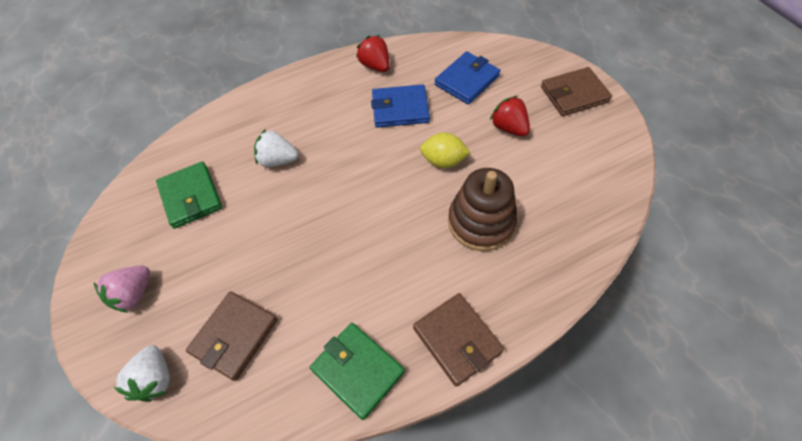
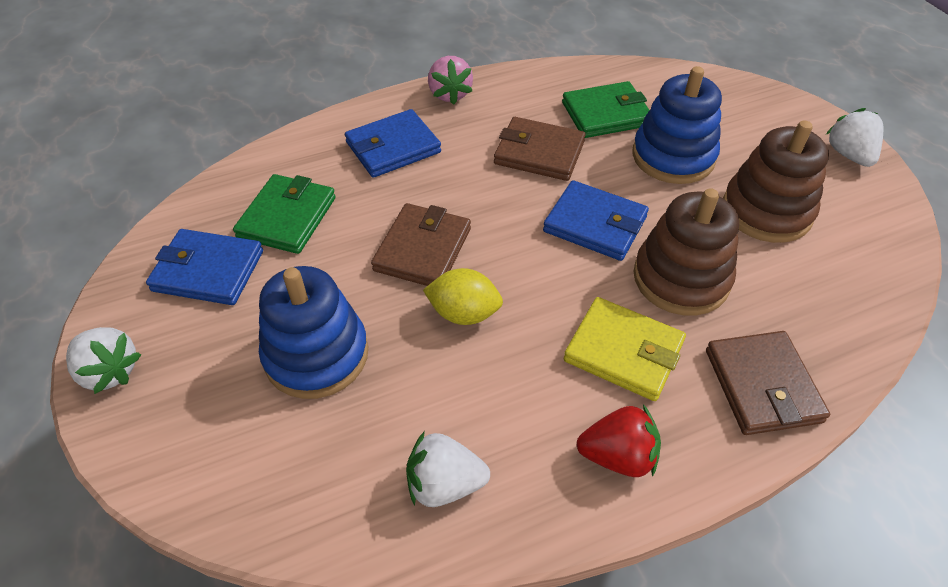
blue stacking toy: none = 0 -> [259,266,368,399] [632,66,722,184] = 2
blue wallet: [371,84,430,128] [435,51,500,104] = 2 -> [146,229,263,305] [345,109,441,178] [543,180,649,261] = 3
brown stacking toy: [448,168,518,251] = 1 -> [633,188,739,316] [723,120,829,243] = 2
red strawberry: [356,35,389,72] [490,96,530,137] = 2 -> [576,405,661,477] = 1
white strawberry: [113,345,170,402] [254,129,298,167] = 2 -> [66,327,142,394] [406,431,490,507] [826,108,883,167] = 3
yellow wallet: none = 0 -> [564,297,686,401] = 1

